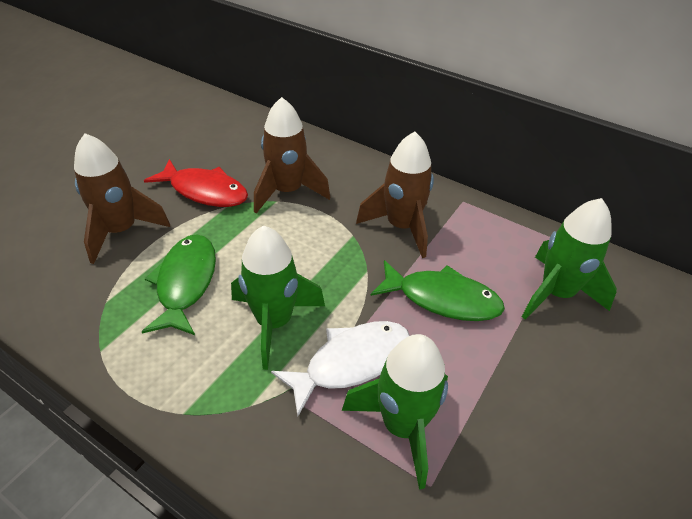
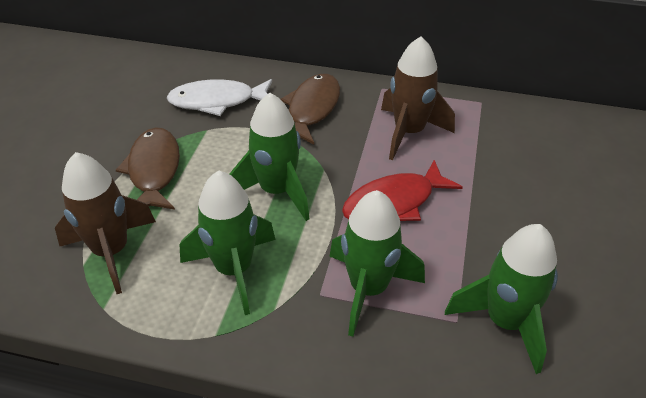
brown fish: none = 0 -> [116,128,180,210] [281,74,340,144] = 2
brown rocket: [74,133,170,264] [254,97,330,213] [356,132,434,258] = 3 -> [55,152,156,294] [381,36,455,160] = 2
green fish: [141,234,216,335] [371,260,505,321] = 2 -> none = 0
green rocket: [231,225,325,370] [342,334,448,490] [522,198,617,320] = 3 -> [179,171,276,315] [229,93,310,221] [329,190,425,337] [445,224,558,374] = 4

